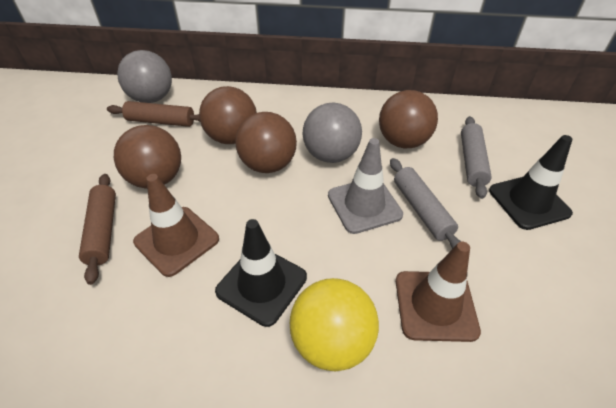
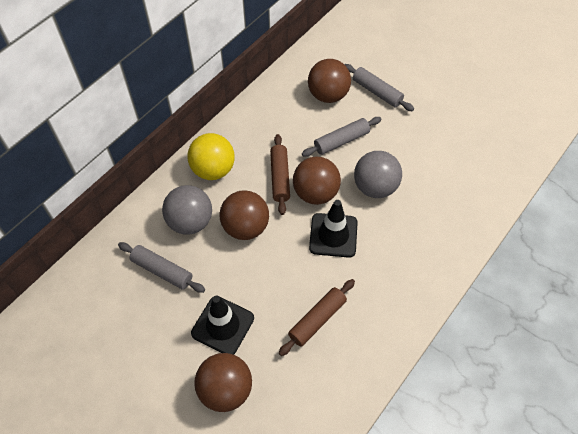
brown traffic cone: [133,174,219,277] [396,242,481,342] = 2 -> none = 0
grey rolling pin: [390,158,461,249] [461,116,492,199] = 2 -> [118,242,205,293] [302,117,381,157] [344,64,414,111] = 3
grey traffic cone: [328,138,403,234] = 1 -> none = 0

